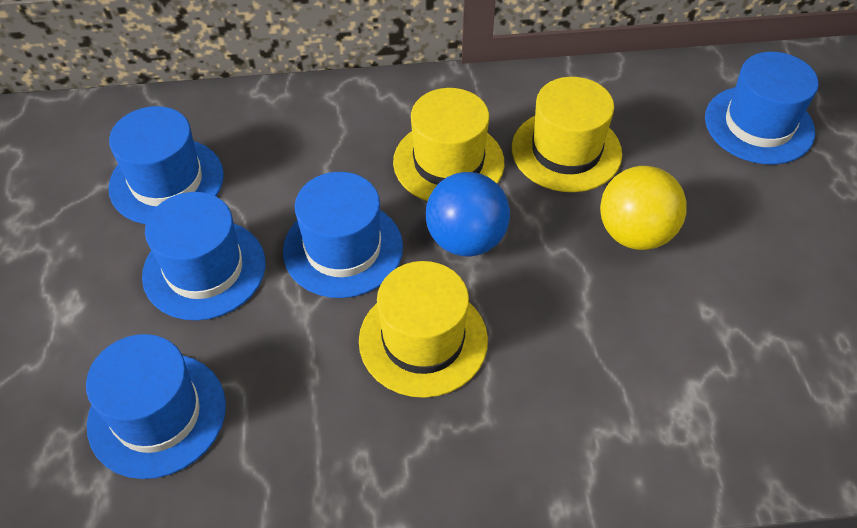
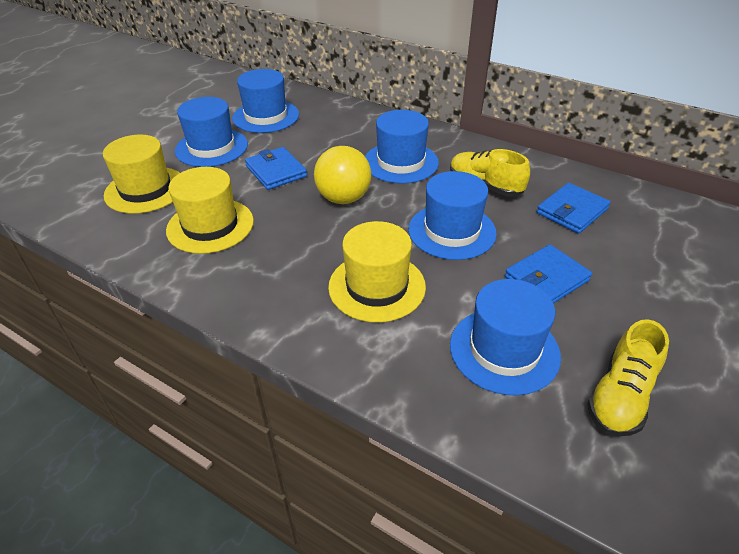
blue ball: [426,172,510,256] = 1 -> none = 0
blue wallet: none = 0 -> [245,147,307,190] [505,245,592,304] [537,183,610,234] = 3
yellow shoe: none = 0 -> [450,149,530,196] [587,319,669,437] = 2

